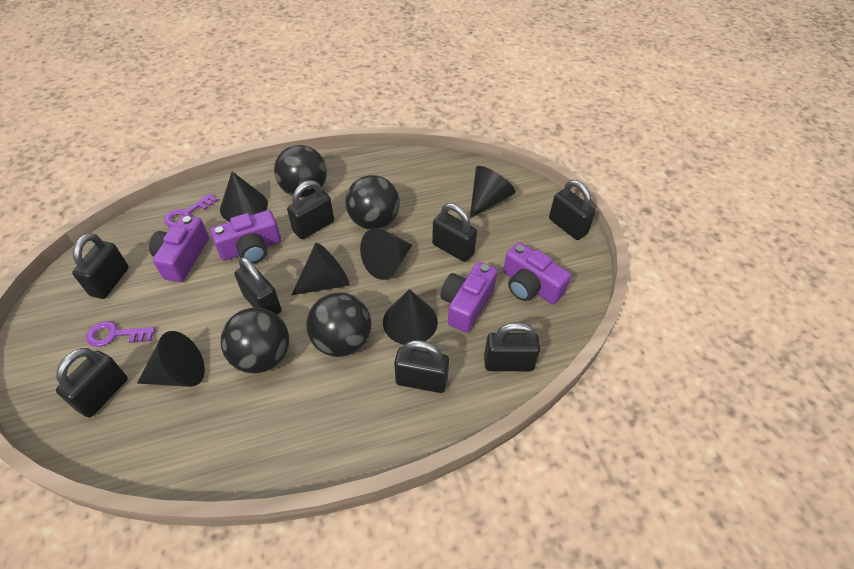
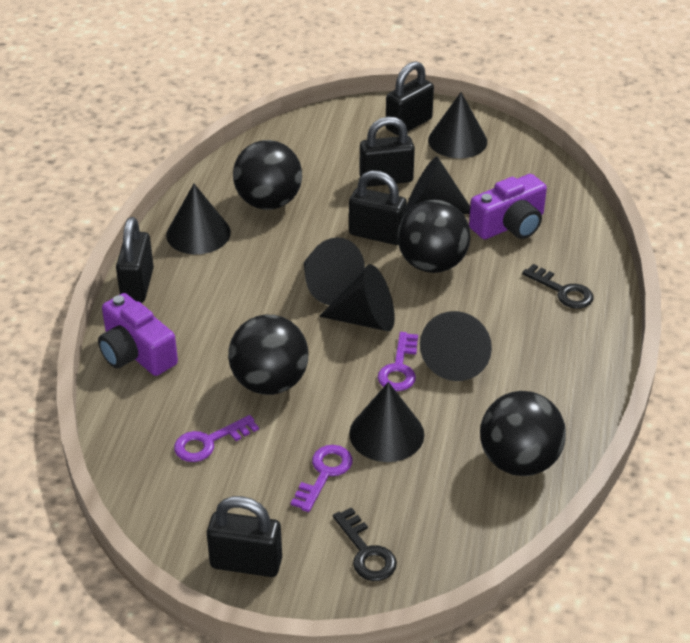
black cone: [137,331,205,387] [220,171,268,222] [292,243,349,295] [360,228,412,280] [383,289,438,345] [470,166,516,218] = 6 -> [166,184,231,254] [304,237,365,305] [319,264,395,331] [349,382,424,462] [406,156,470,214] [420,311,492,381] [428,92,487,158] = 7
black key: none = 0 -> [333,507,397,581] [522,264,593,309] = 2
black padlock: [56,348,128,417] [72,233,129,299] [234,257,282,314] [287,180,334,239] [394,340,449,393] [432,203,477,262] [484,322,540,371] [549,180,596,240] = 8 -> [116,217,154,303] [207,496,282,577] [349,170,407,245] [359,117,415,187] [386,61,434,136] = 5
purple camera: [149,215,209,282] [210,210,281,264] [440,262,497,333] [503,242,571,304] = 4 -> [98,293,178,376] [469,174,547,239] = 2
purple key: [86,321,155,347] [164,193,218,227] = 2 -> [174,415,259,462] [291,445,353,512] [378,332,418,391] = 3

